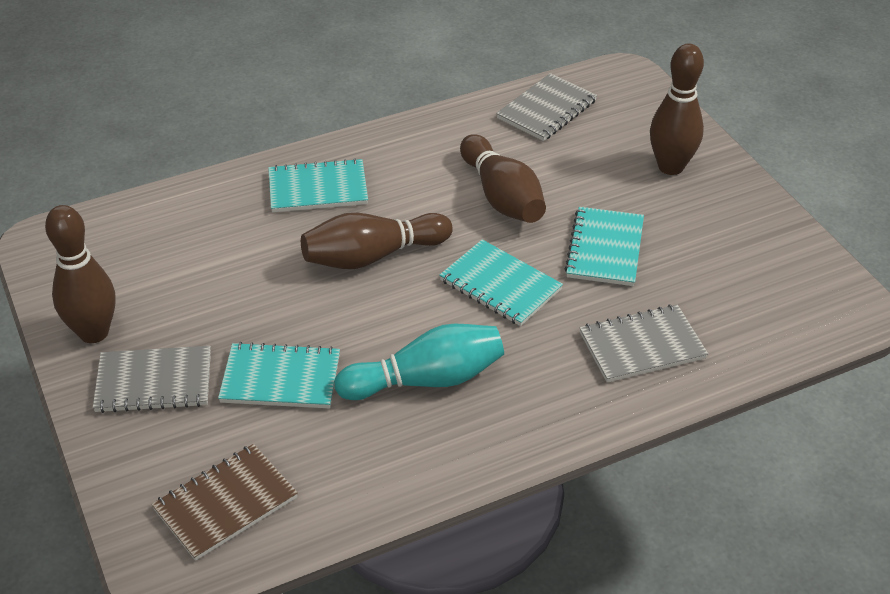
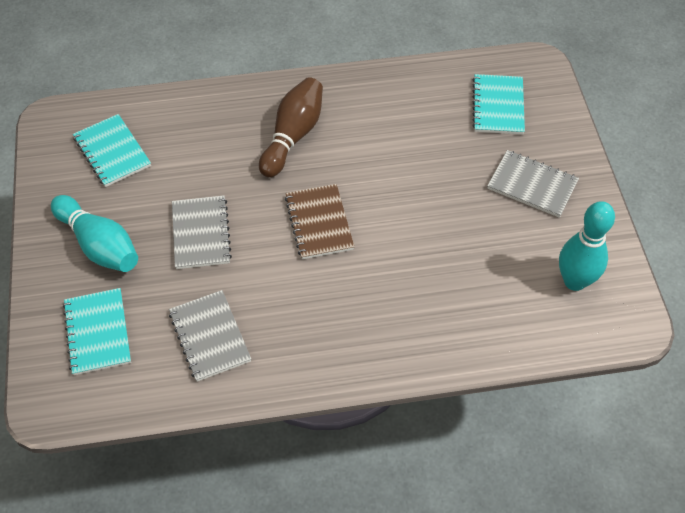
brown bowling pin: [45,205,115,343] [301,213,453,269] [460,134,546,223] [650,44,704,175] = 4 -> [259,77,323,178] = 1
turquoise bowling pin: [334,324,504,400] = 1 -> [51,195,138,272] [559,201,615,291] = 2
turquoise notebook: [218,342,340,409] [268,158,368,212] [439,239,563,326] [564,207,644,286] = 4 -> [63,288,131,375] [73,114,151,187] [472,74,525,134] = 3

